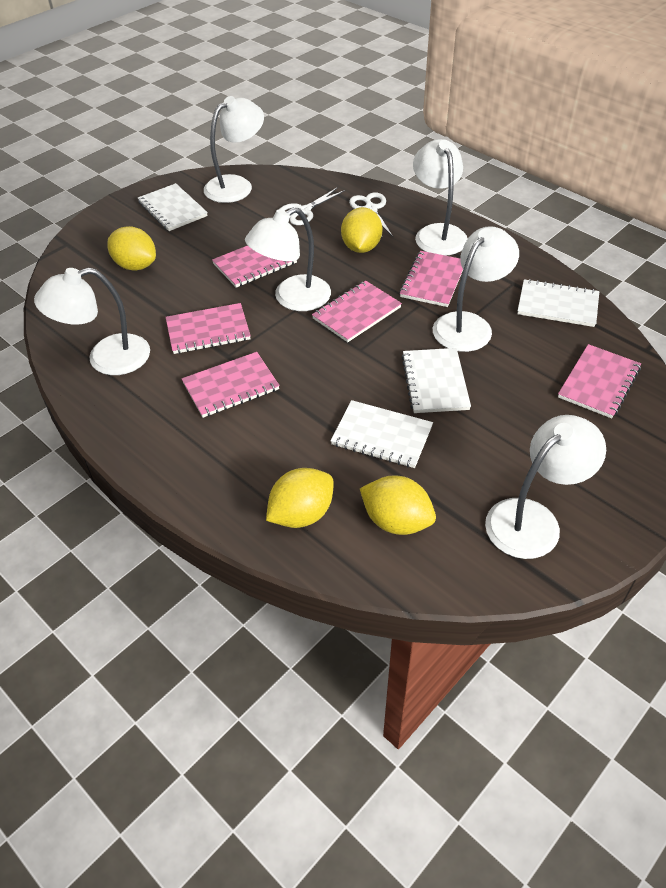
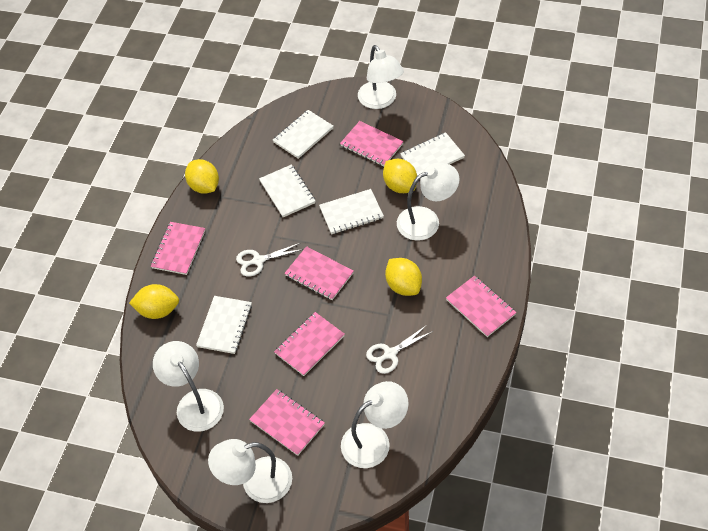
white lamp: [34,268,150,375] [204,96,264,203] [245,207,331,311] [413,139,468,256] [433,226,519,352] [485,415,606,559] = 6 -> [153,341,224,432] [208,439,292,503] [341,381,409,468] [358,45,404,109] [397,163,459,241] = 5
white notebook: [138,183,208,231] [331,400,433,468] [402,348,471,413] [517,279,600,327] = 4 -> [196,296,252,354] [259,164,315,217] [273,110,333,159] [319,189,384,234] [400,132,465,176] = 5

